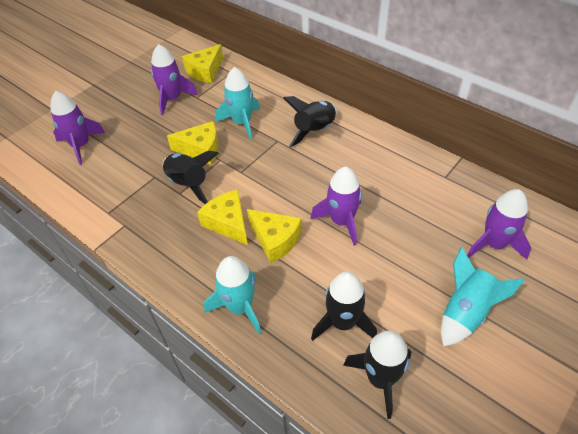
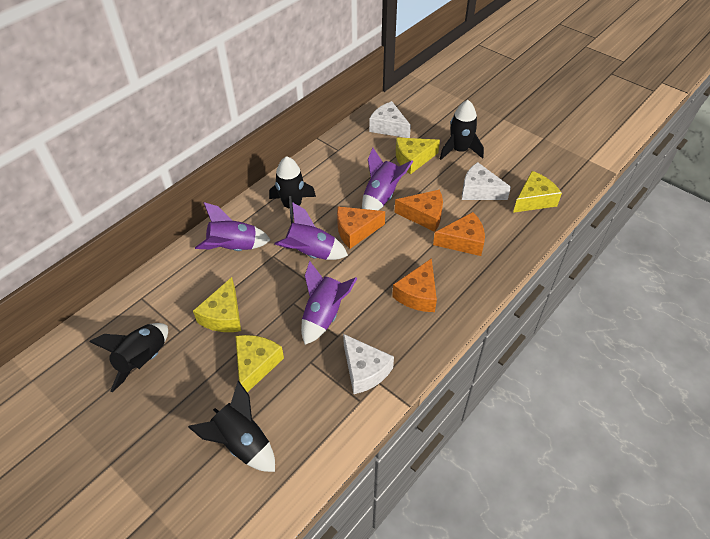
orange cheese: none = 0 -> [337,206,385,249] [392,258,437,312] [394,189,443,232] [433,212,485,256] = 4
turquoise rocket: [204,256,261,334] [216,67,260,140] [441,247,525,347] = 3 -> none = 0
white cheese: none = 0 -> [343,334,394,394] [369,101,411,138] [462,162,511,200] = 3

